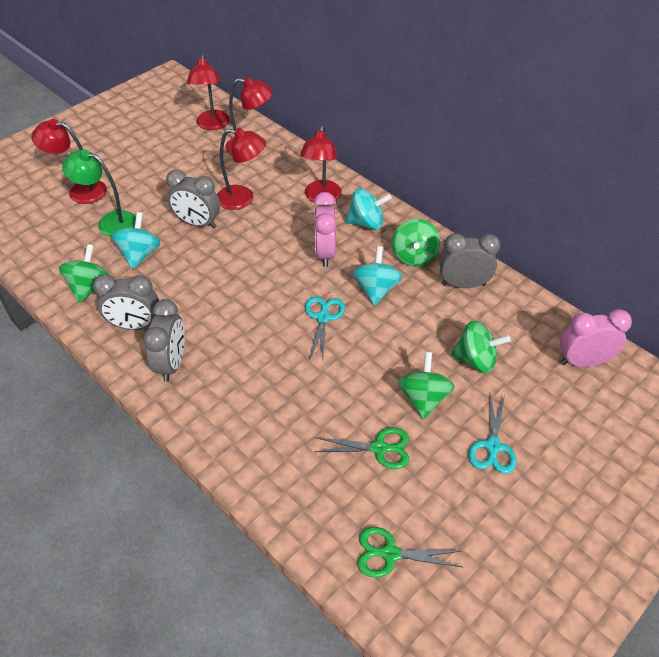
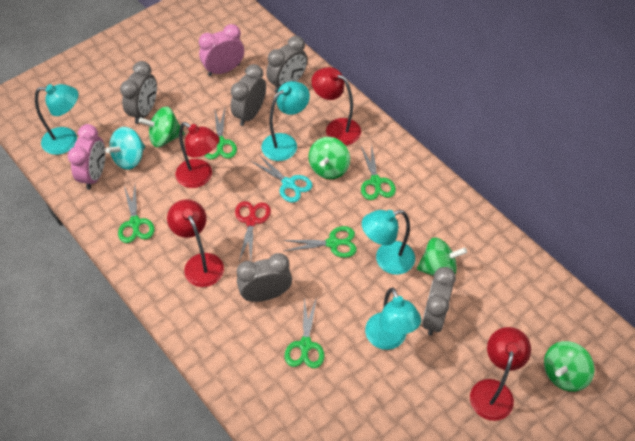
green lamp: [62,149,136,237] = 1 -> none = 0
green scissors: [315,427,409,469] [358,527,462,578] = 2 -> [118,186,155,243] [204,109,237,159] [282,226,357,258] [285,297,325,368] [361,143,396,200] = 5
grey clock: [93,274,159,330] [143,299,185,382] [166,169,220,229] [439,233,500,288] = 4 -> [120,61,157,124] [231,64,266,126] [237,253,292,302] [266,36,308,93] [422,267,456,336] = 5
red lamp: [31,119,107,204] [187,54,230,130] [217,128,266,210] [226,77,273,155] [300,125,342,203] = 5 -> [167,199,224,287] [175,122,219,188] [312,67,361,145] [470,327,531,421] = 4
red scissors: none = 0 -> [235,201,271,261] = 1
turquoise lamp: none = 0 -> [35,84,78,155] [262,81,310,161] [362,210,415,275] [365,288,421,350] = 4
turquoise scissors: [305,296,345,361] [469,394,517,474] = 2 -> [251,155,312,202] = 1
turquoise spinning top: [111,212,161,269] [345,188,392,230] [353,246,402,306] = 3 -> [106,127,145,170] = 1

